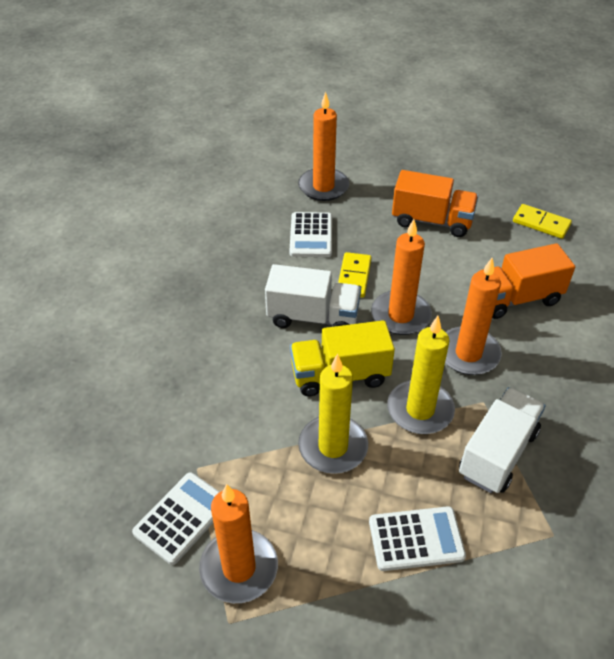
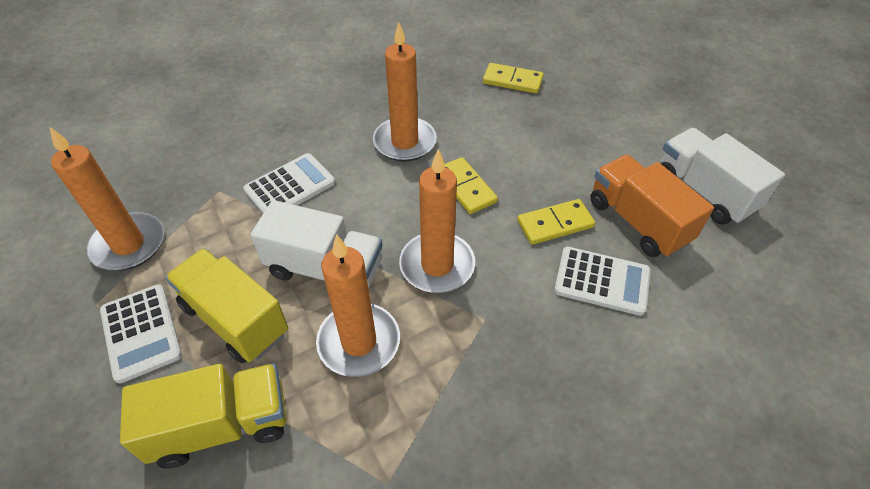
orange truck: [392,170,478,237] [475,243,575,319] = 2 -> [590,155,714,258] = 1
yellow candle: [298,354,368,474] [387,316,455,434] = 2 -> none = 0
yellow domino: [338,252,372,298] [513,204,572,239] = 2 -> [445,157,498,214] [483,63,544,94] [517,199,595,245] = 3
yellow truck: [290,320,395,396] = 1 -> [120,364,287,469] [165,248,288,363] = 2

